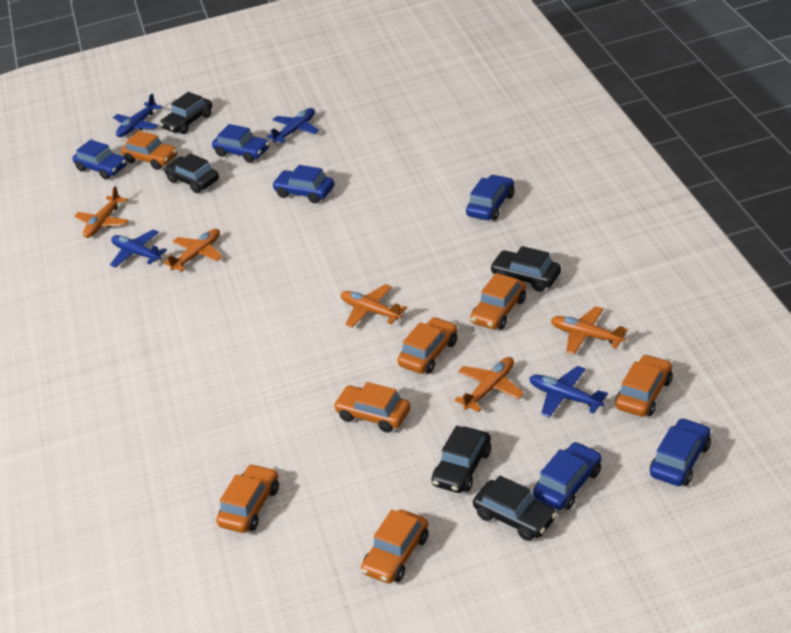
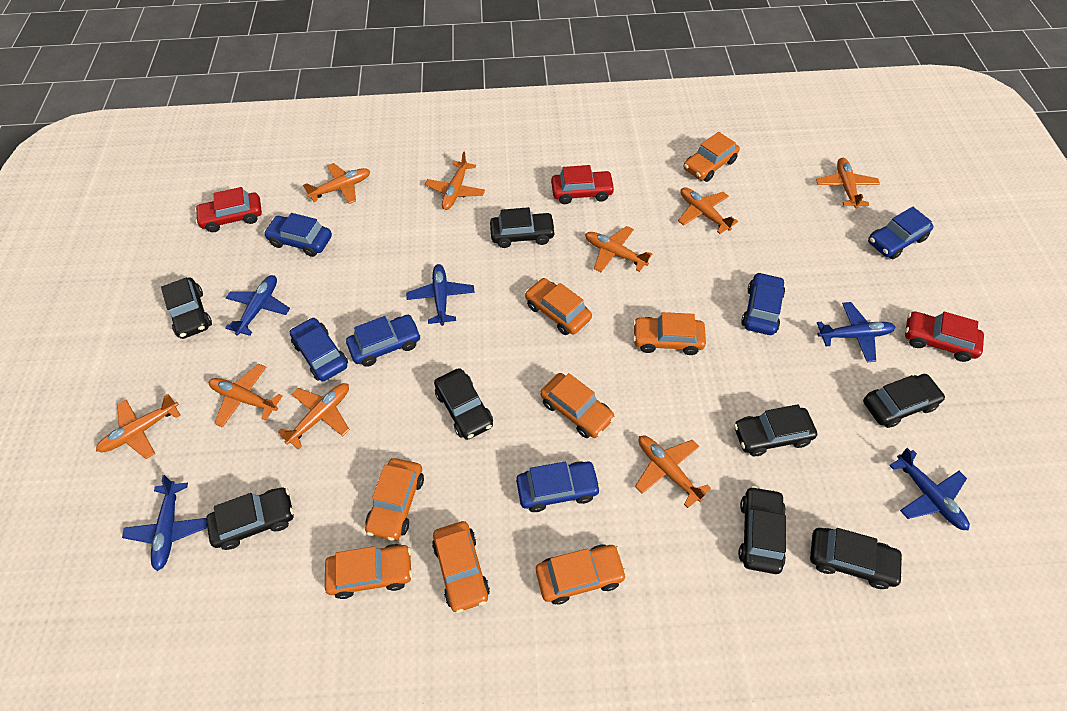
black car: [160,92,212,134] [164,153,219,193] [431,426,491,493] [473,476,557,541] [490,246,561,292] = 5 -> [161,277,212,339] [206,487,294,550] [434,368,493,440] [490,207,556,248] [734,404,817,456] [738,486,786,574] [810,528,904,589] [863,374,946,428] = 8
blue plane: [110,230,167,268] [113,93,162,137] [267,108,319,143] [529,366,608,418] = 4 -> [122,475,207,571] [225,275,290,336] [406,264,475,326] [817,302,895,362] [889,448,970,530] = 5
orange car: [121,131,177,170] [216,464,279,533] [333,382,411,433] [361,510,429,583] [397,317,457,374] [470,273,526,330] [615,354,673,417] = 7 -> [325,544,413,599] [365,458,424,541] [432,521,490,613] [525,278,592,335] [536,545,627,605] [540,373,615,438] [633,312,706,355] [684,132,740,182] = 8
orange plane: [74,186,129,238] [164,229,222,272] [341,284,407,328] [455,357,524,412] [551,306,628,355] = 5 -> [96,394,181,459] [209,364,283,428] [278,383,350,450] [303,163,370,204] [425,152,485,210] [585,226,652,272] [635,436,711,508] [678,187,738,234] [816,158,880,209] = 9
red car: none = 0 -> [195,187,262,232] [551,165,615,204] [905,311,984,362] = 3

